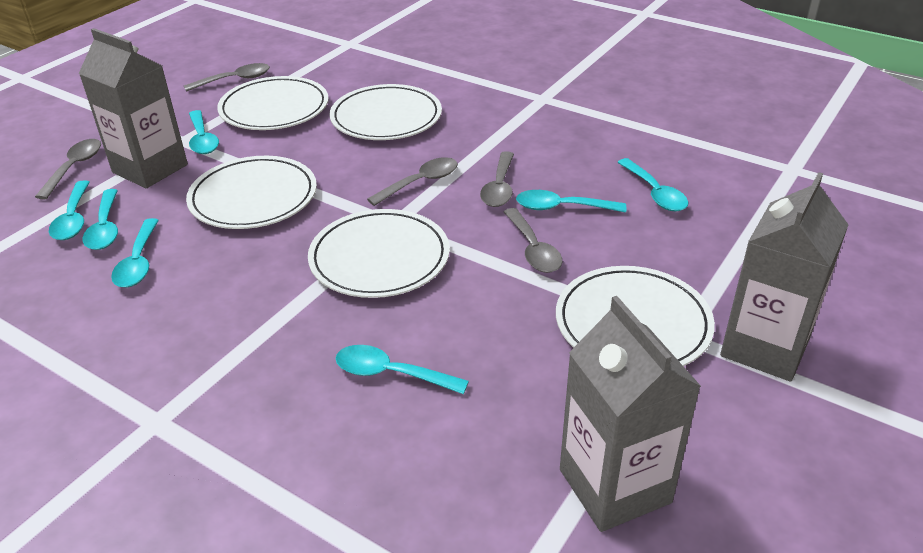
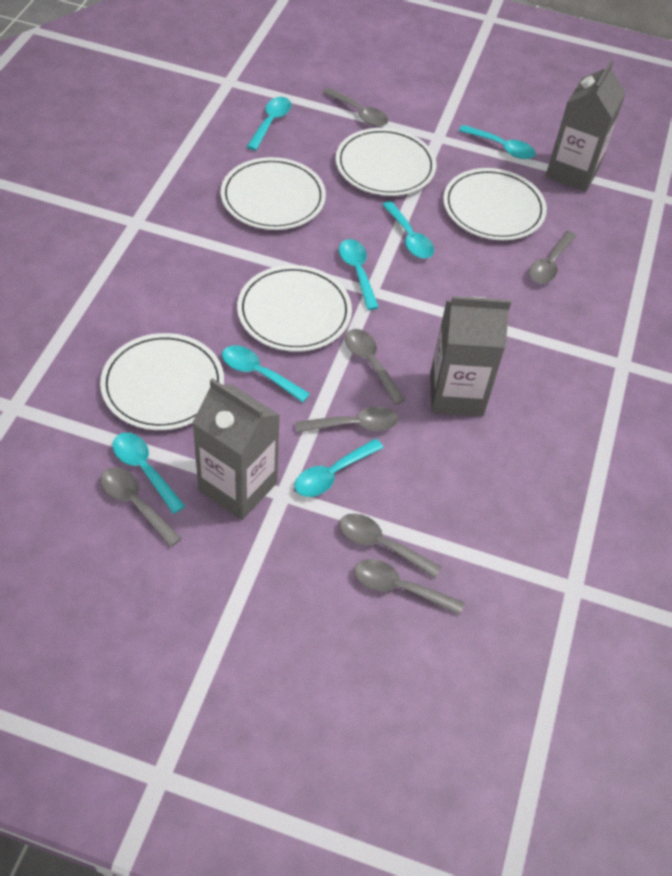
grey spoon: [35,139,101,200] [184,63,270,92] [367,157,458,206] [480,151,514,207] [503,208,563,273] = 5 -> [101,467,182,547] [295,406,398,433] [323,88,388,127] [339,513,441,578] [345,329,406,405] [354,559,464,615] [529,231,577,284] = 7

